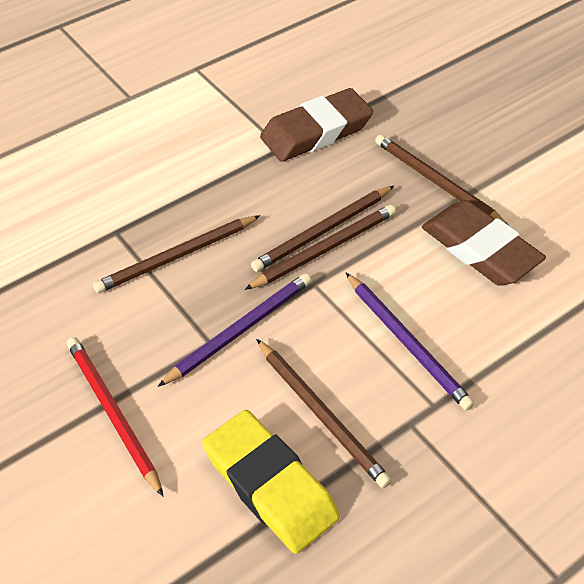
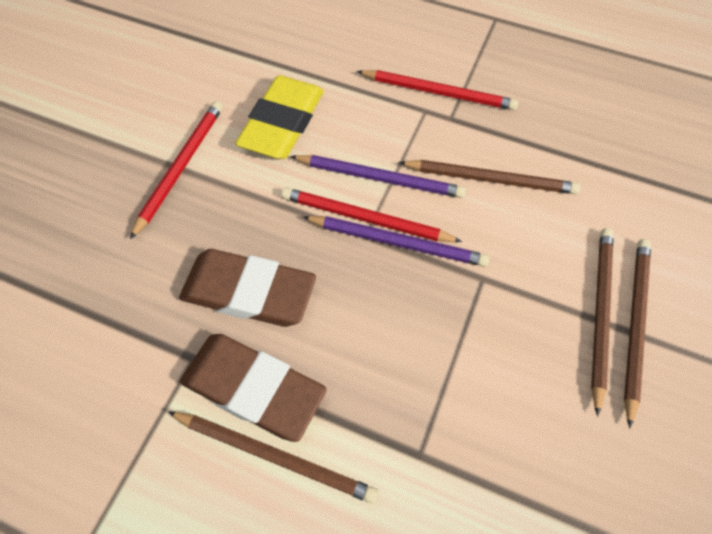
brown pencil: [93,215,260,293] [244,205,396,290] [251,186,394,272] [256,339,392,488] [375,134,508,225] = 5 -> [168,412,379,504] [399,160,581,194] [591,228,613,417] [624,239,651,429] = 4
red pencil: [67,337,164,497] = 1 -> [130,101,223,240] [282,188,462,242] [357,70,519,110] = 3

